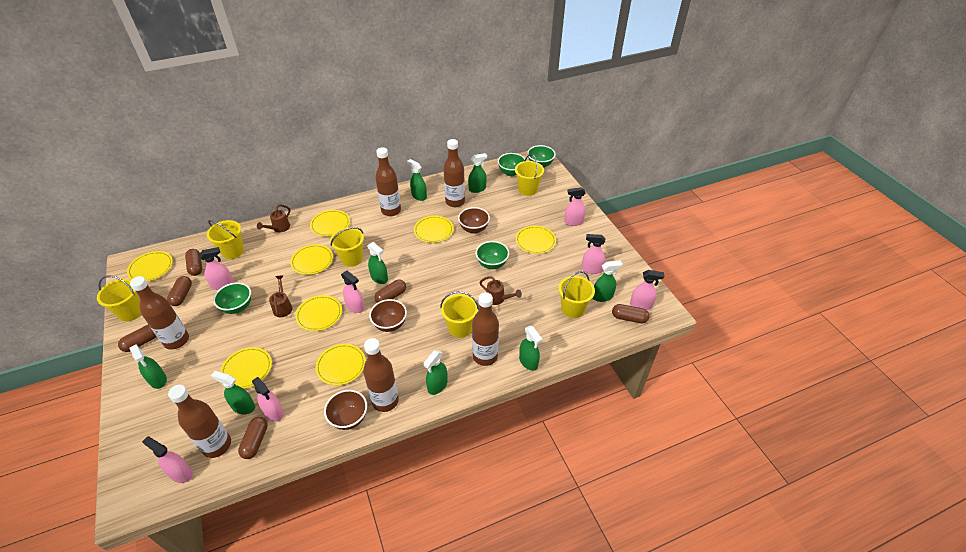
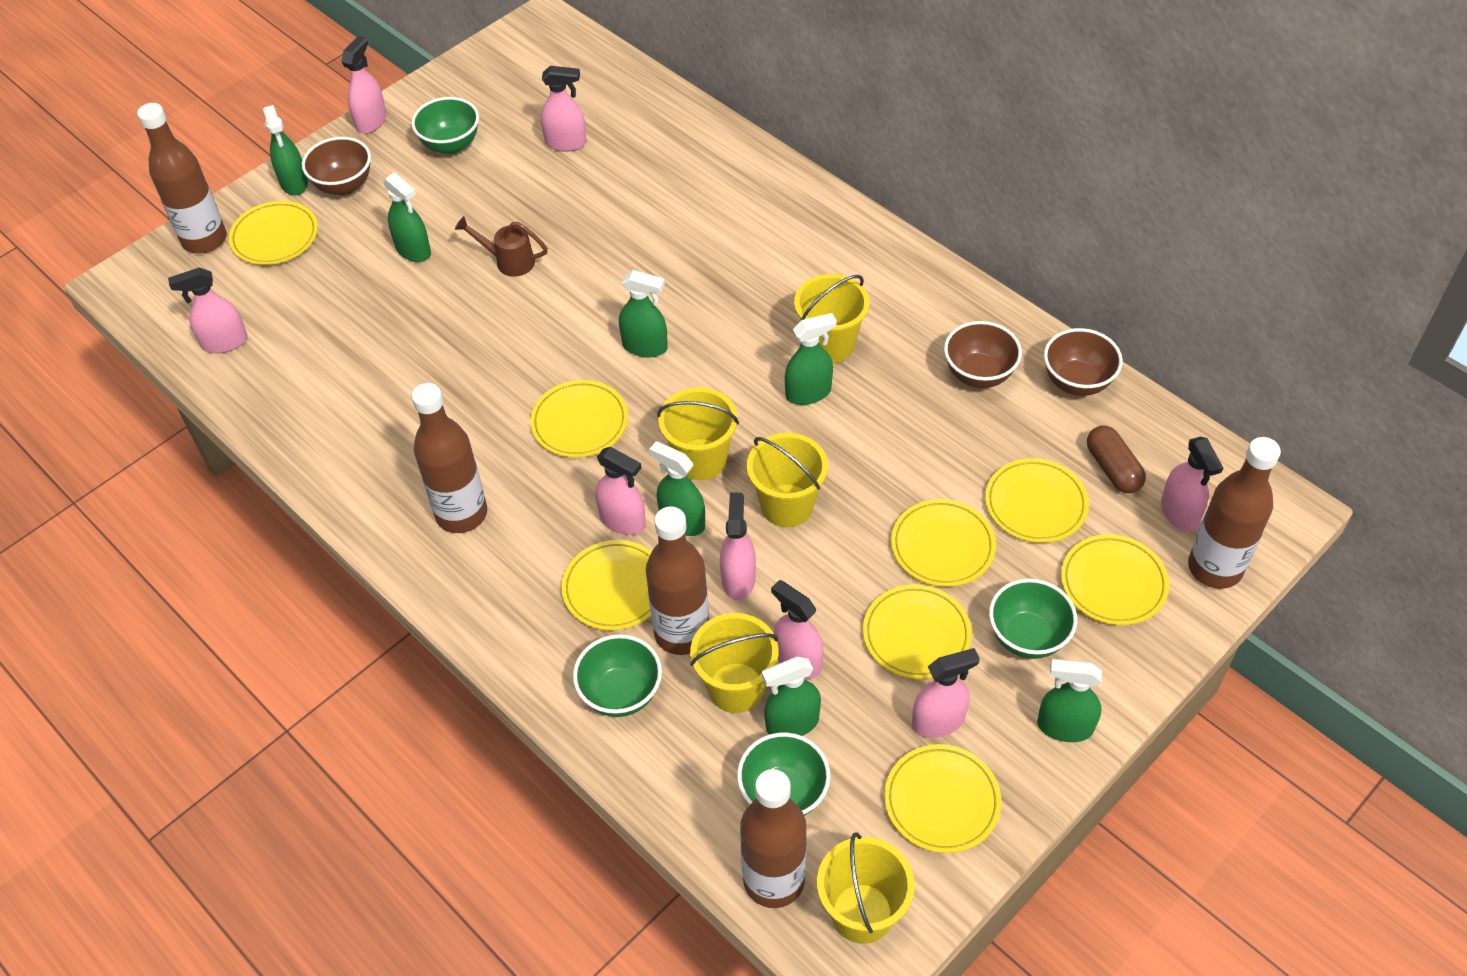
brown bottle: [130,276,189,350] [168,385,231,458] [363,338,399,412] [375,147,401,216] [443,139,465,207] [472,292,499,366] = 6 -> [137,103,227,253] [412,383,487,533] [646,506,709,655] [740,769,807,908] [1188,437,1281,589] = 5
brown capsule: [118,324,157,352] [167,276,192,306] [185,249,202,276] [238,417,268,459] [374,280,406,303] [612,304,650,323] = 6 -> [1087,426,1146,493] = 1
brown watering can: [257,204,290,232] [269,275,292,317] [479,276,522,305] = 3 -> [455,216,548,277] = 1
green spray bottle: [130,344,167,389] [211,371,255,414] [367,242,388,284] [407,159,427,201] [423,350,448,395] [468,153,487,193] [519,326,543,371] [593,260,623,302] = 8 -> [263,105,308,196] [383,172,431,262] [619,270,668,357] [649,441,705,536] [762,656,821,736] [785,313,837,405] [1037,659,1102,742] = 7
pink spray bottle: [142,437,193,483] [199,247,233,290] [252,377,284,422] [341,271,365,313] [564,187,586,226] [581,234,605,274] [630,270,664,310] = 7 -> [168,267,248,353] [341,36,387,134] [541,66,587,152] [595,447,646,535] [720,493,756,600] [771,580,824,679] [912,648,980,738] [1161,437,1223,532] = 8
yellow bucket: [97,275,141,322] [207,220,244,259] [330,227,364,267] [440,291,479,338] [515,154,544,196] [558,271,595,318] = 6 -> [657,387,739,480] [690,613,779,713] [747,433,828,527] [794,274,870,363] [817,833,915,944] = 5

